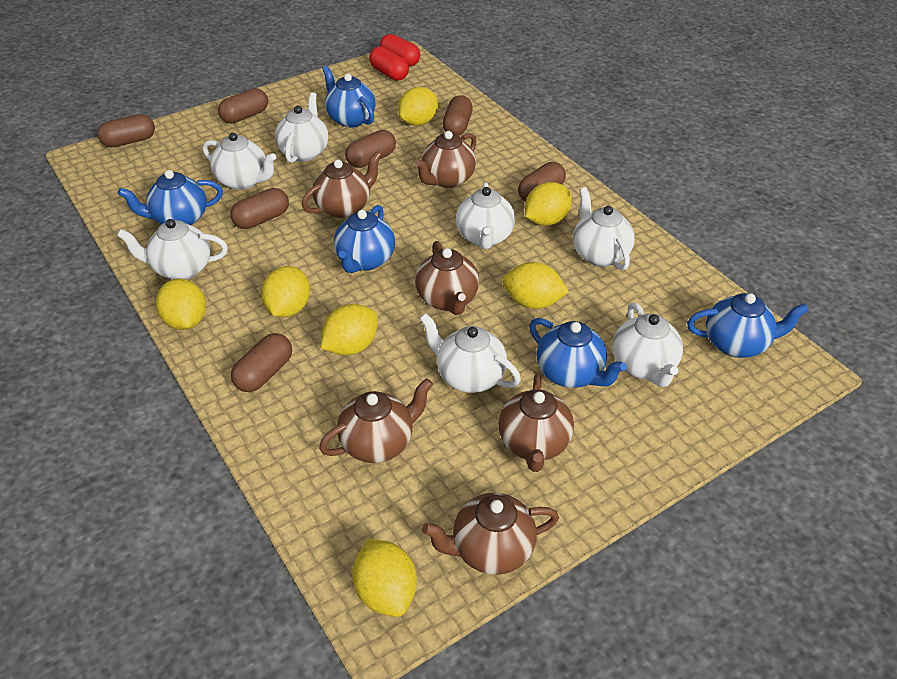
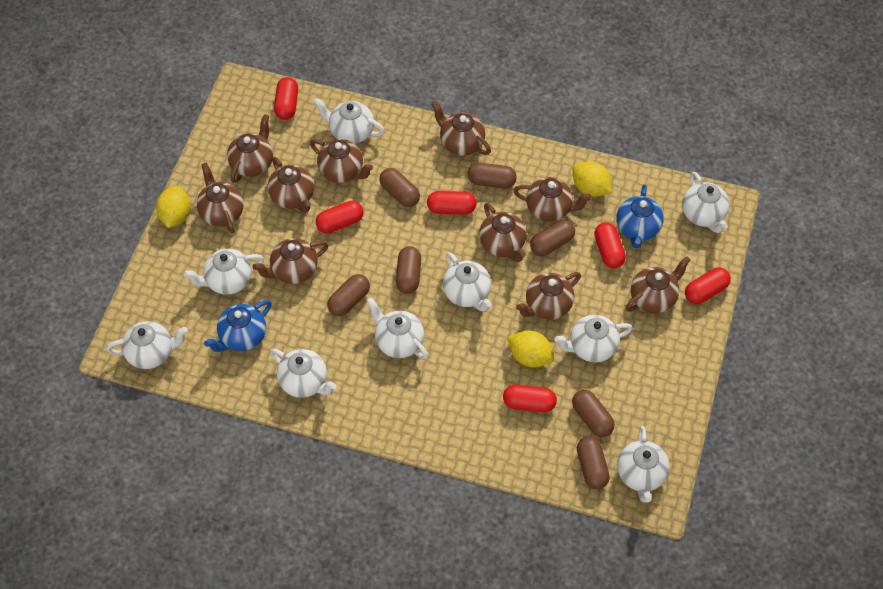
blue teapot: [118,170,223,226] [322,66,376,128] [334,205,395,273] [529,318,627,388] [687,293,809,358] = 5 -> [204,300,272,352] [616,184,664,248] = 2
brown teapot: [302,151,382,218] [319,378,433,463] [415,131,477,188] [415,241,479,315] [422,493,559,575] [498,374,574,472] = 6 -> [197,162,244,233] [227,114,273,183] [252,238,328,284] [268,157,314,213] [310,139,373,183] [432,101,491,156] [479,203,527,262] [513,177,592,222] [516,272,581,320] [626,256,690,313] = 10
red capsule: [369,46,409,81] [380,34,420,67] = 2 -> [274,77,298,120] [316,201,363,233] [427,191,477,215] [503,385,557,412] [594,222,626,268] [685,267,731,304] = 6
white teapot: [117,219,228,280] [203,133,276,190] [275,92,328,163] [420,313,521,393] [456,182,515,249] [573,187,635,270] [612,302,683,387] = 7 -> [106,321,188,369] [183,249,264,295] [270,349,336,398] [313,98,385,144] [367,297,428,359] [443,252,492,312] [554,315,633,363] [617,426,669,503] [682,172,730,233] = 9
yellow lemon: [156,278,206,330] [261,266,310,317] [321,304,378,355] [352,539,417,617] [398,87,438,126] [502,262,569,309] [525,182,572,226] = 7 -> [156,186,191,228] [507,330,554,367] [572,161,612,197] = 3

